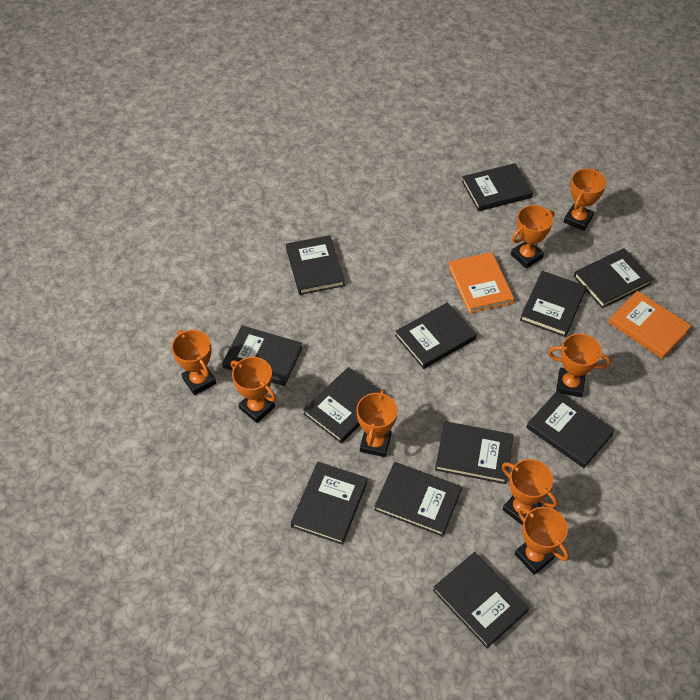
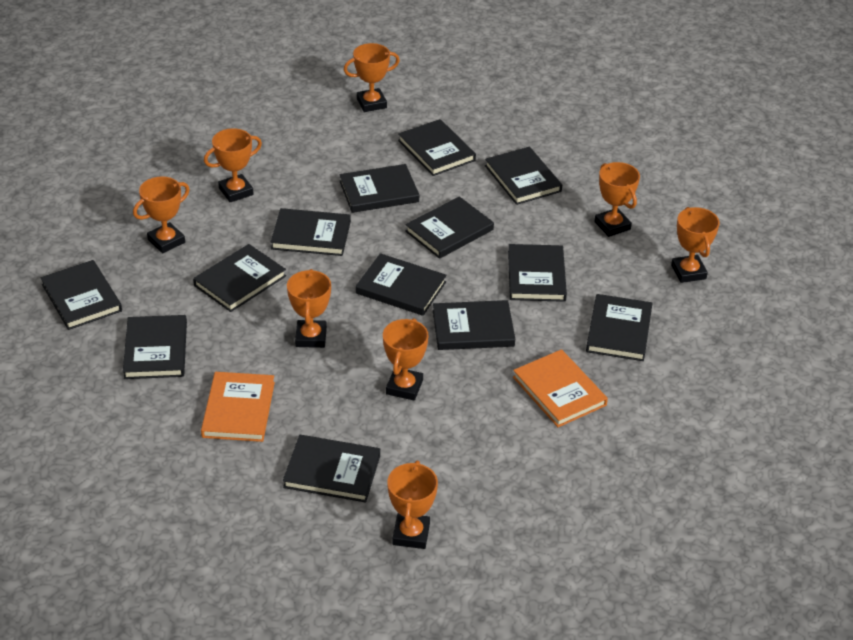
black book: [222,325,303,386] [286,235,345,295] [291,462,368,545] [303,367,381,443] [374,462,462,537] [395,302,477,369] [433,552,529,648] [435,421,513,484] [462,163,533,211] [520,271,587,337] [526,391,615,468] [574,248,653,308] = 12 -> [40,260,122,330] [123,315,187,379] [193,244,286,312] [271,208,351,256] [283,435,380,502] [339,164,419,213] [356,253,447,316] [398,119,476,176] [405,196,494,259] [433,300,515,350] [485,147,562,205] [508,244,567,302] [586,294,653,361] = 13

